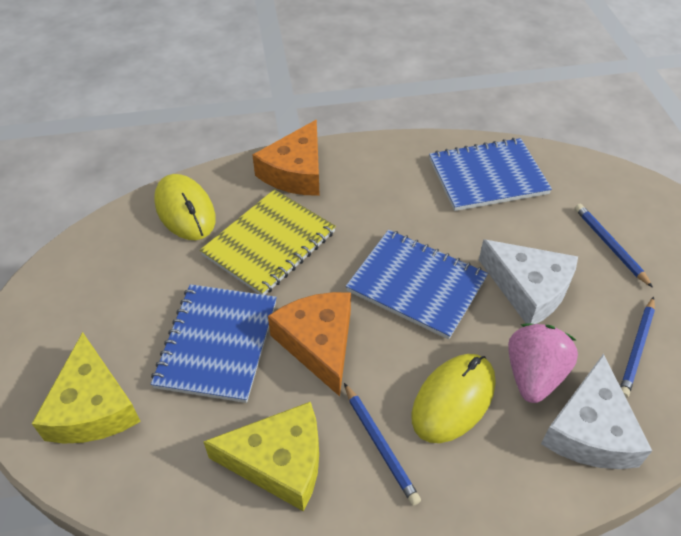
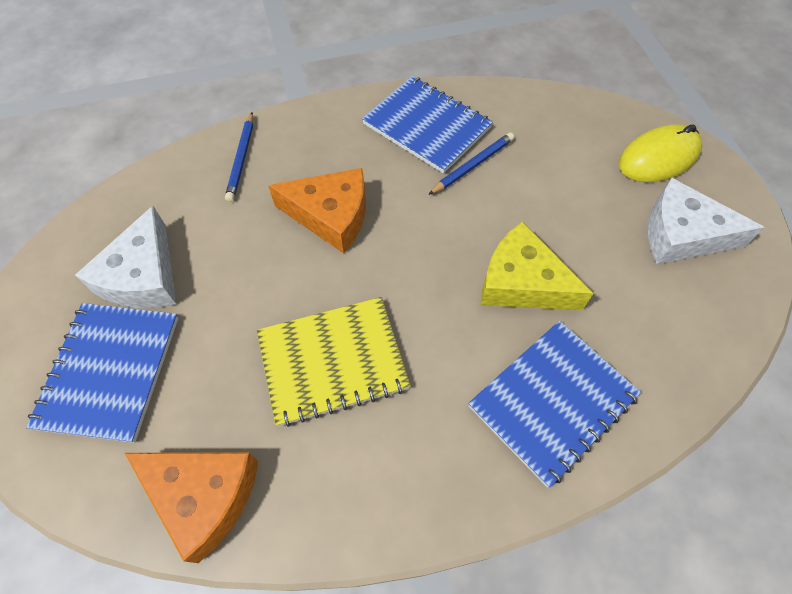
blue pencil: [344,383,421,506] [575,204,653,288] [620,297,655,398] = 3 -> [225,112,253,202] [428,132,514,195] = 2
pink strawberry: [508,323,578,403] = 1 -> none = 0
yellow cheese: [32,332,141,444] [203,401,319,512] = 2 -> [481,222,594,310] = 1
yellow mouse: [154,174,216,240] [412,354,495,443] = 2 -> [619,124,702,182] = 1

